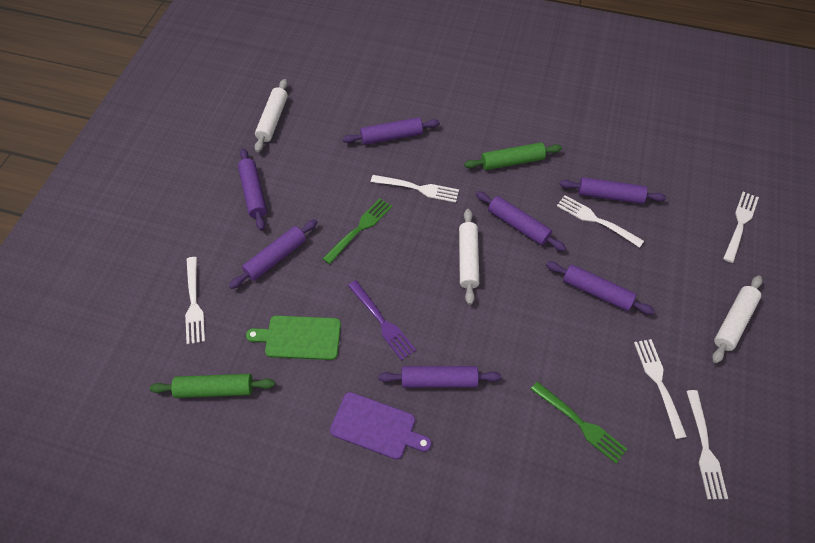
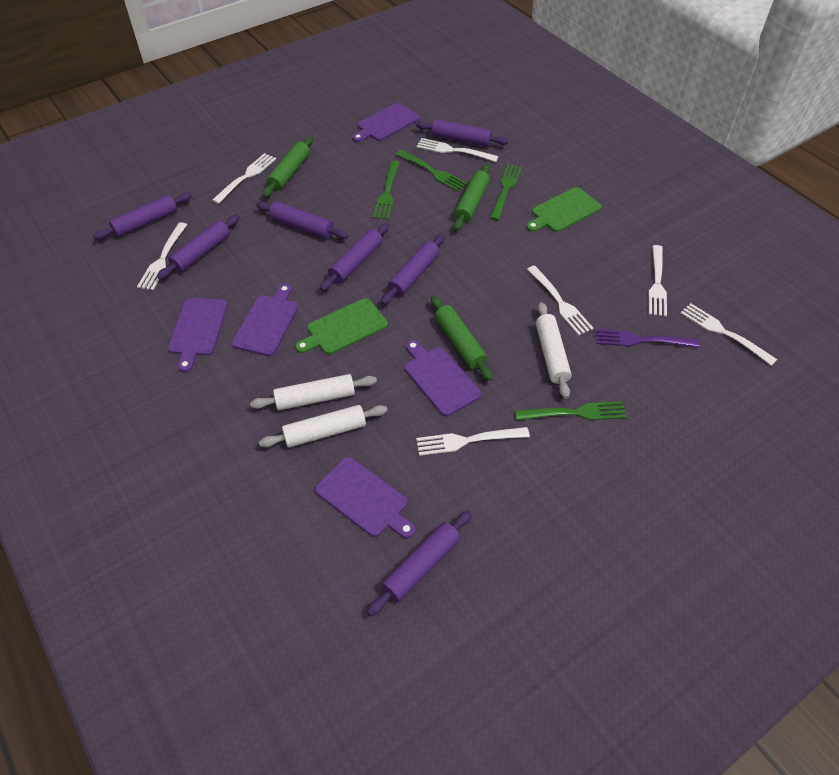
green cutting board: [246,315,341,360] = 1 -> [295,298,388,354] [526,187,602,232] = 2
green fork: [323,198,392,264] [531,381,627,463] = 2 -> [373,161,400,219] [395,150,467,192] [490,164,522,220] [515,401,626,420] = 4
green rolling pin: [150,374,275,398] [464,142,562,170] = 2 -> [263,136,313,198] [431,296,493,381] [454,164,490,231] = 3
purple cutting board: [330,392,431,460] = 1 -> [168,298,228,372] [232,284,298,356] [315,457,415,539] [352,103,420,142] [404,340,482,416] = 5
white fork: [185,257,205,345] [371,175,459,203] [557,195,644,248] [634,339,687,439] [686,390,728,500] [723,192,759,263] = 6 -> [137,222,187,290] [212,153,276,204] [416,138,499,162] [416,427,530,456] [527,265,593,336] [649,245,667,317] [680,303,777,366] = 7

